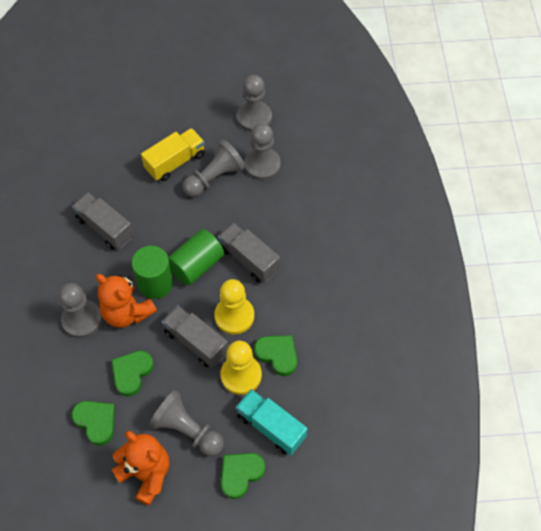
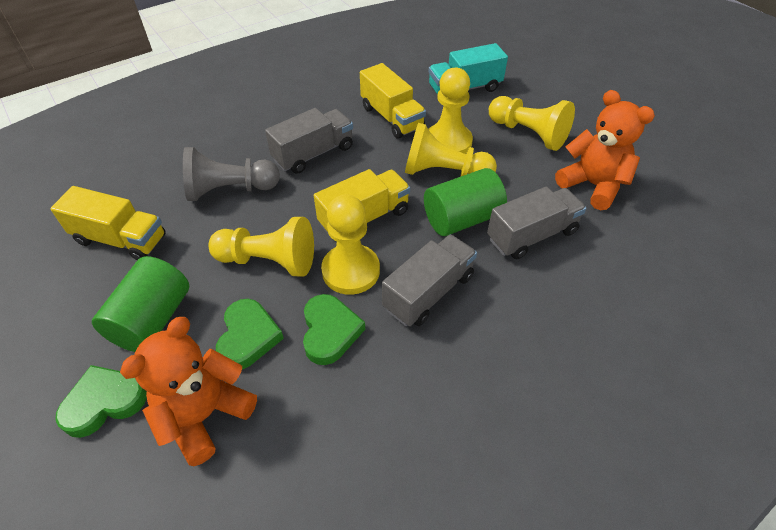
green heart: [72,401,115,446] [111,351,154,397] [221,453,265,499] [254,335,297,376] = 4 -> [55,365,147,438] [216,299,284,370] [303,294,365,365] = 3
grey pawn: [58,283,102,338] [149,390,224,456] [182,139,246,197] [237,75,272,132] [244,123,281,180] = 5 -> [183,147,280,201] = 1
yellow pawn: [214,279,254,335] [221,341,262,395] = 2 -> [208,217,314,276] [321,194,380,295] [405,123,497,176] [428,68,473,154] [489,96,575,151] = 5
yellow truck: [141,128,205,182] = 1 -> [50,186,166,260] [314,169,410,239] [360,63,426,138] = 3

